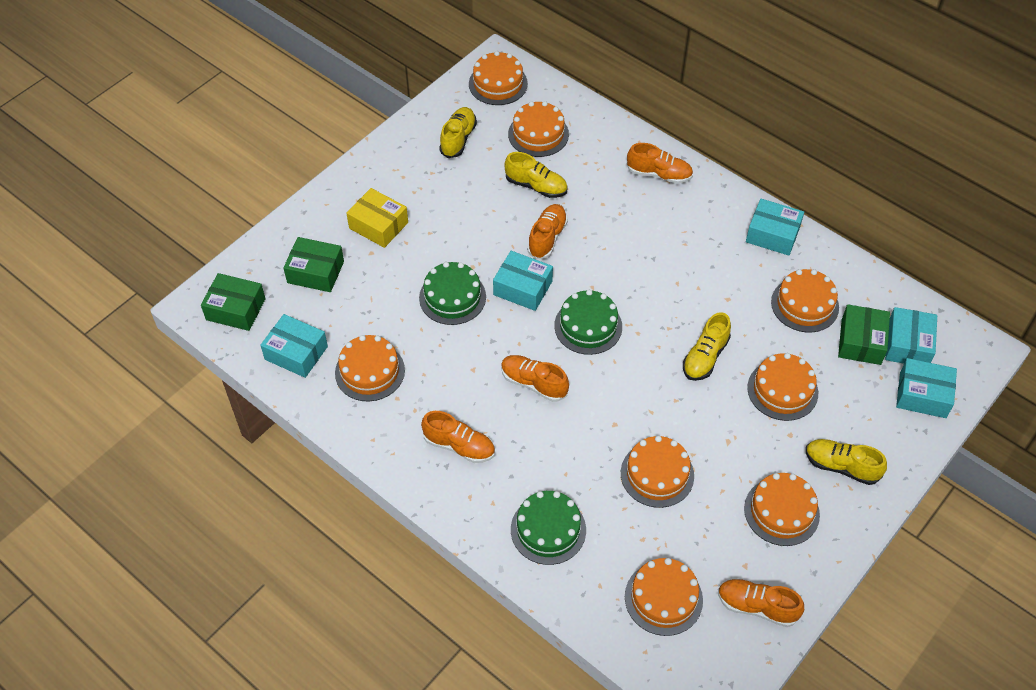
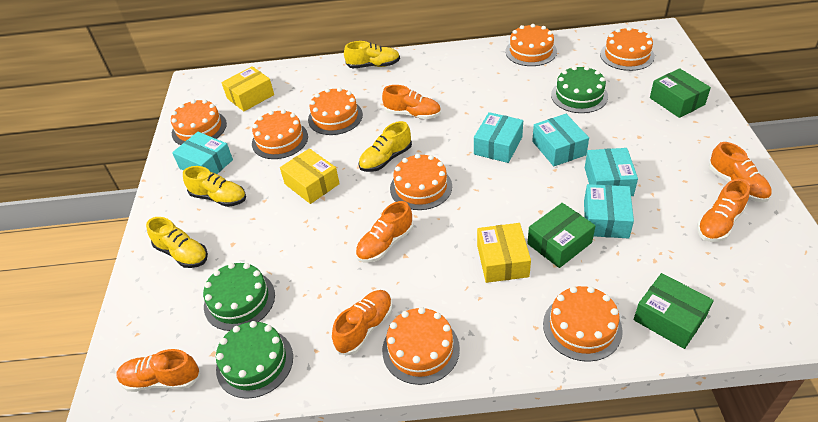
orange shoe: [421,411,495,463] [501,355,569,402] [527,204,568,260] [627,143,693,184] [718,579,804,627] = 5 -> [116,349,200,392] [332,290,393,355] [356,201,414,262] [382,85,441,119] [697,179,750,242] [709,142,771,202] = 6
yellow box: [346,188,408,248] = 1 -> [221,66,274,111] [280,148,340,204] [477,223,531,283] = 3

